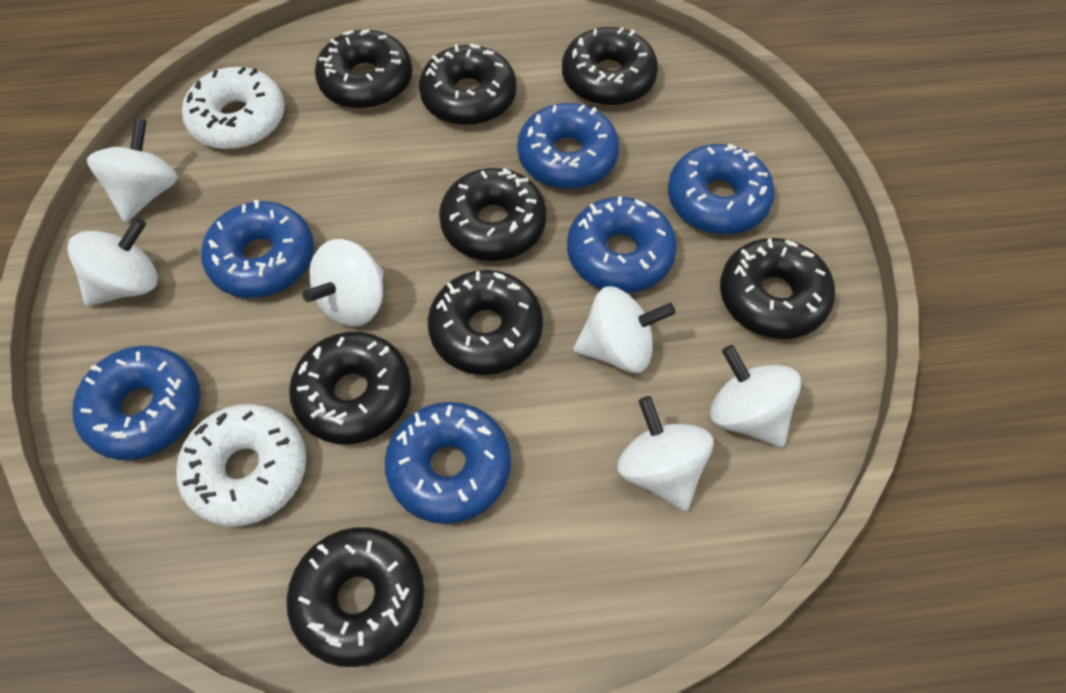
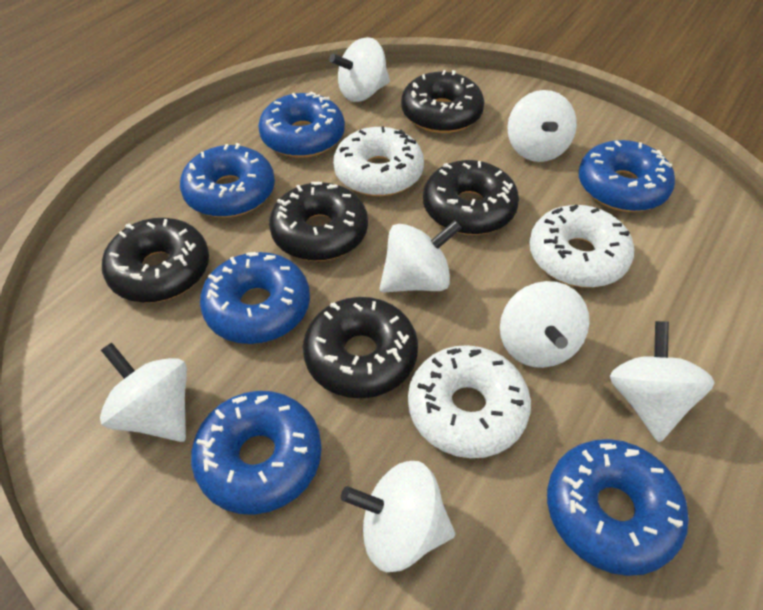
black donut: [286,527,424,667] [289,332,411,444] [315,29,412,109] [419,44,517,126] [428,270,543,375] [439,168,547,261] [562,27,658,106] [720,238,835,339] = 8 -> [102,218,209,303] [269,182,368,261] [303,297,418,398] [401,70,484,133] [423,160,519,235] = 5
white donut: [176,404,306,527] [182,67,285,150] = 2 -> [333,126,424,196] [408,345,531,458] [529,205,634,288] = 3
white spinning top: [67,218,158,307] [87,118,177,222] [303,239,384,327] [573,286,676,373] [617,396,713,511] [710,345,801,448] = 6 -> [100,343,187,442] [329,37,390,102] [341,461,455,572] [380,220,462,292] [500,281,590,368] [507,90,577,162] [610,321,715,442] = 7

